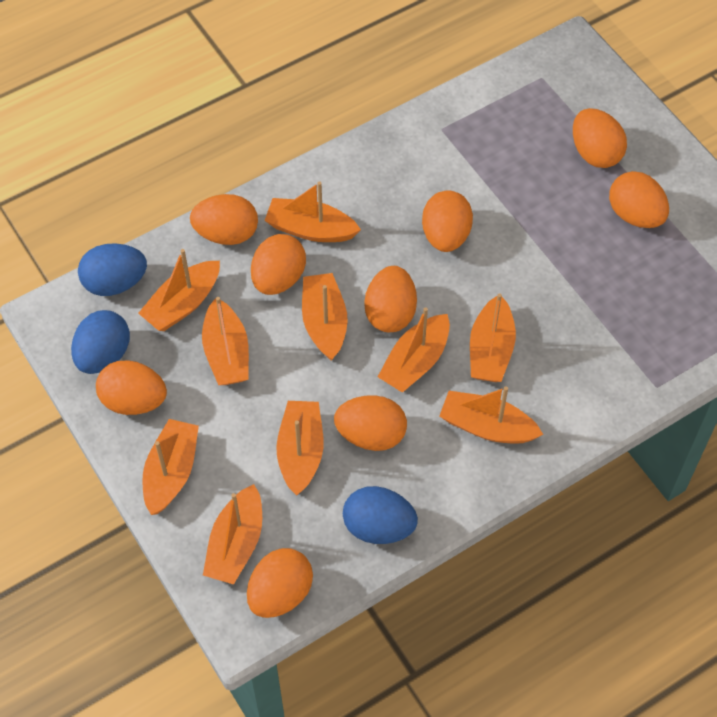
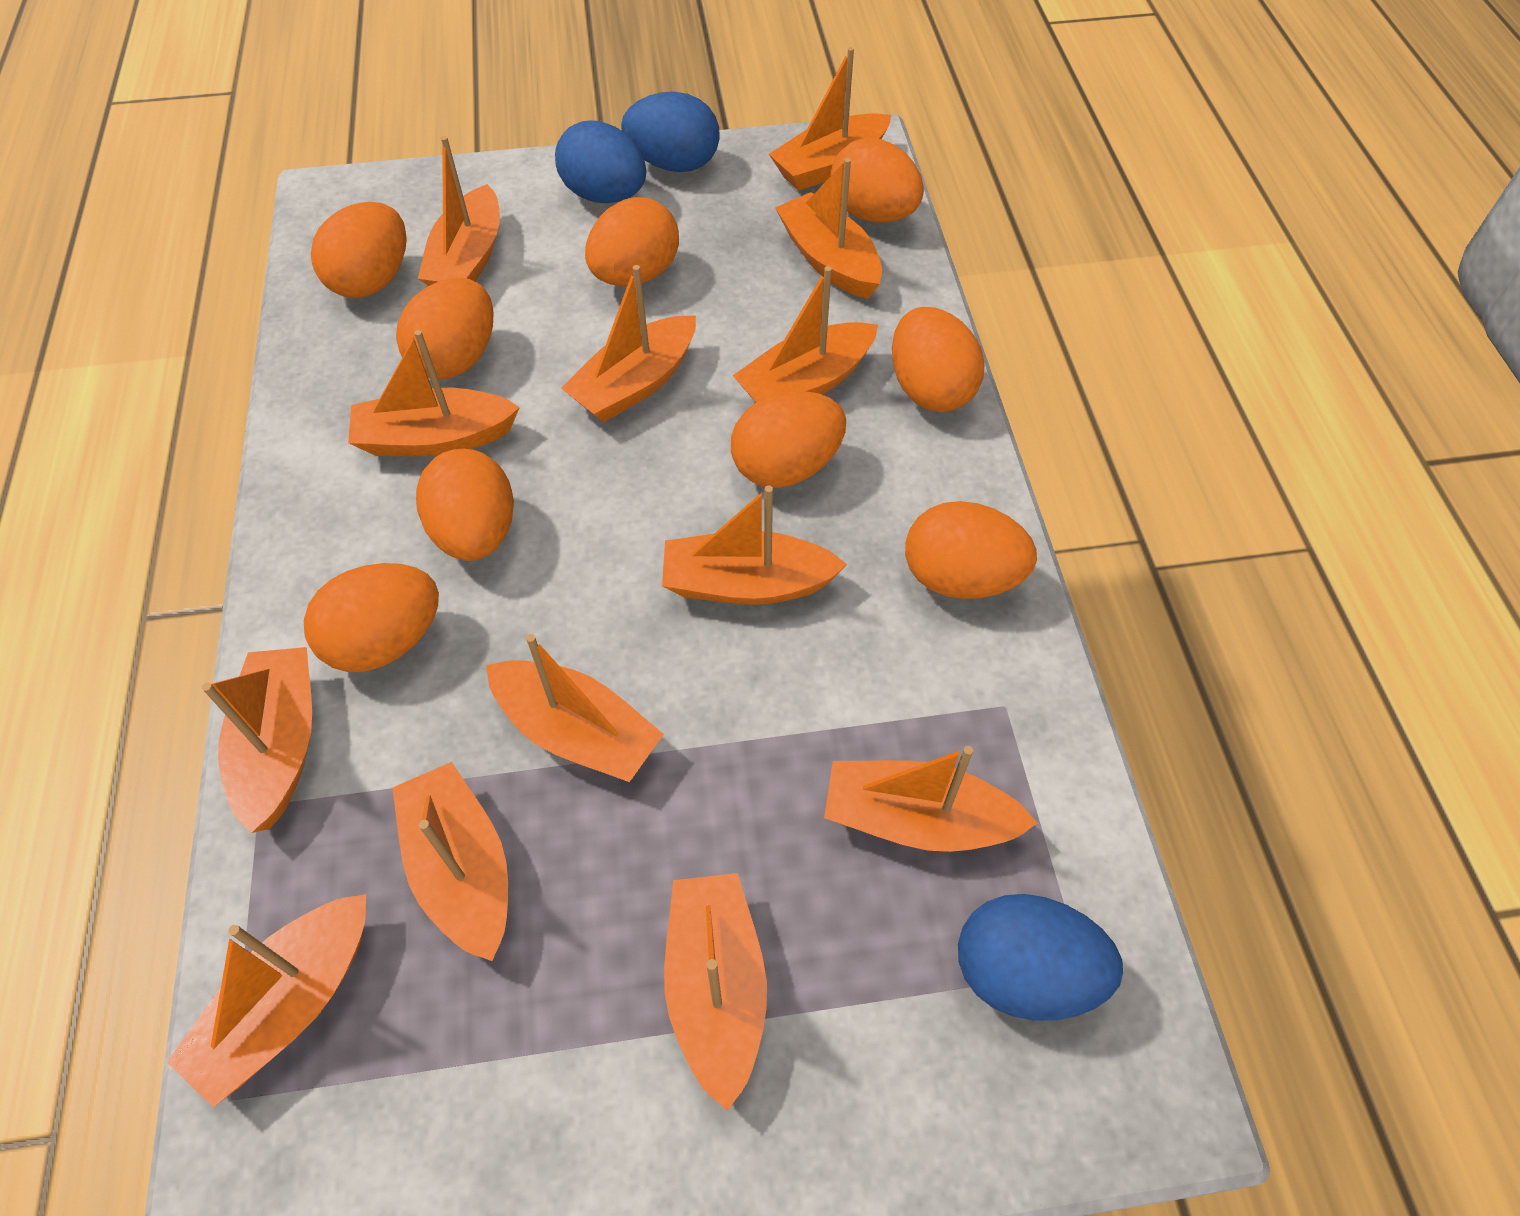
orange boat: [138,249,220,331] [142,419,199,515] [202,297,249,385] [203,484,262,584] [264,181,361,242] [276,401,323,496] [302,273,348,361] [378,307,450,393] [439,386,543,443] [470,293,516,382] = 10 -> [167,894,366,1107] [202,647,312,833] [348,330,520,456] [392,762,508,961] [418,136,500,286] [486,634,664,782] [561,265,696,422] [662,485,847,605] [664,873,767,1111] [733,266,878,402] [769,47,891,191] [775,158,882,299] [824,746,1037,852] = 13

